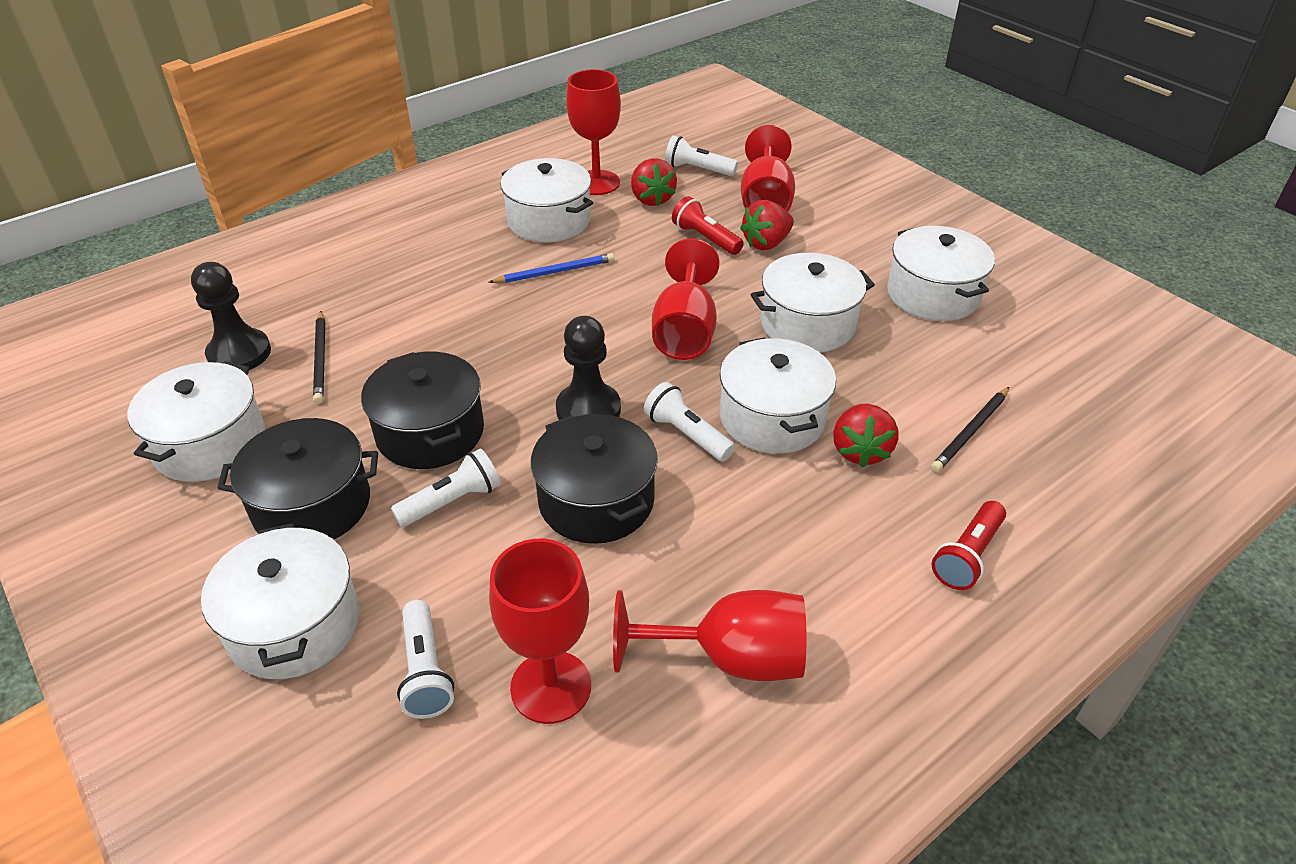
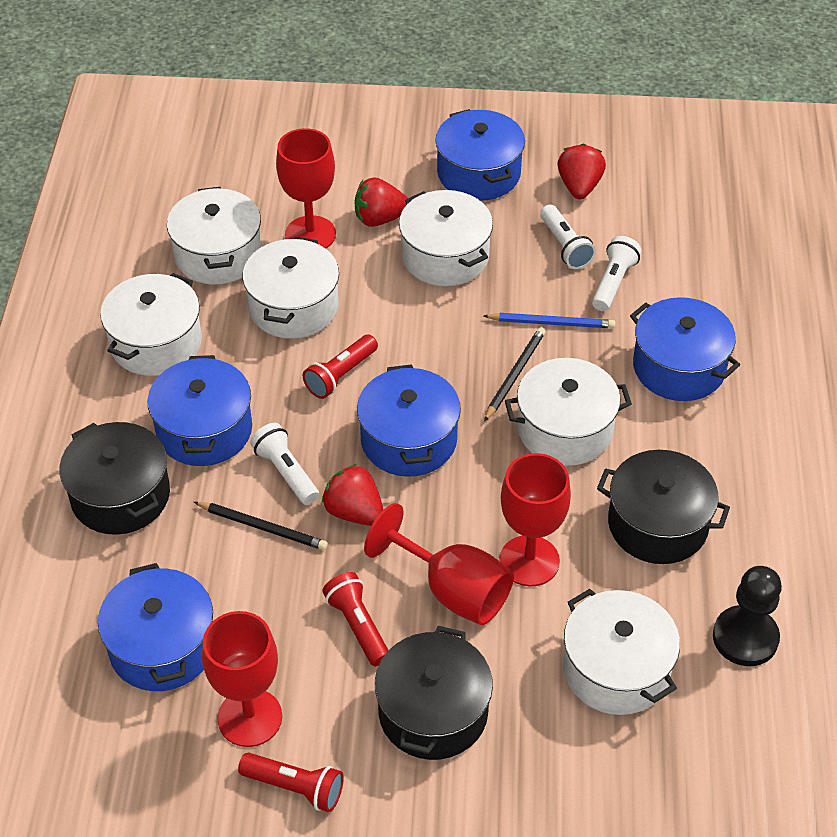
black pawn: [191,262,271,370] [556,316,621,420] = 2 -> [713,566,782,666] = 1
blue pot: none = 0 -> [98,563,213,691] [147,355,252,466] [357,364,461,477] [435,109,525,201] [630,297,740,401] = 5
red flashlight: [672,196,744,255] [932,501,1006,590] = 2 -> [238,753,344,812] [303,335,378,399] [322,572,388,666] = 3
red goblet: [489,539,591,724] [566,69,621,195] [613,590,806,681] [652,238,719,360] [741,125,795,211] = 5 -> [202,611,282,747] [276,128,336,248] [364,503,514,625] [499,453,571,587] = 4
white flashlight: [391,448,501,527] [397,600,454,719] [644,382,735,461] [665,135,738,176] = 4 -> [250,423,319,505] [540,205,596,269] [592,236,642,311] = 3

